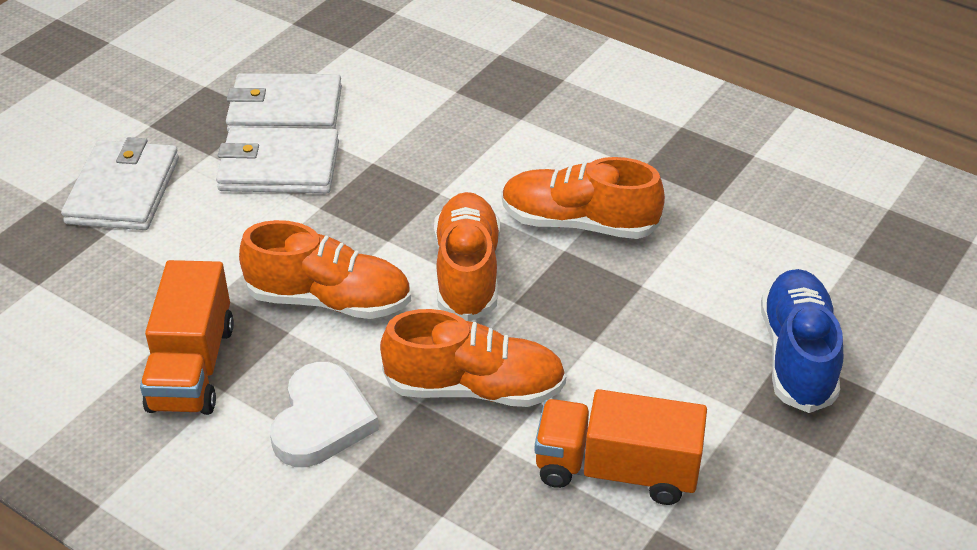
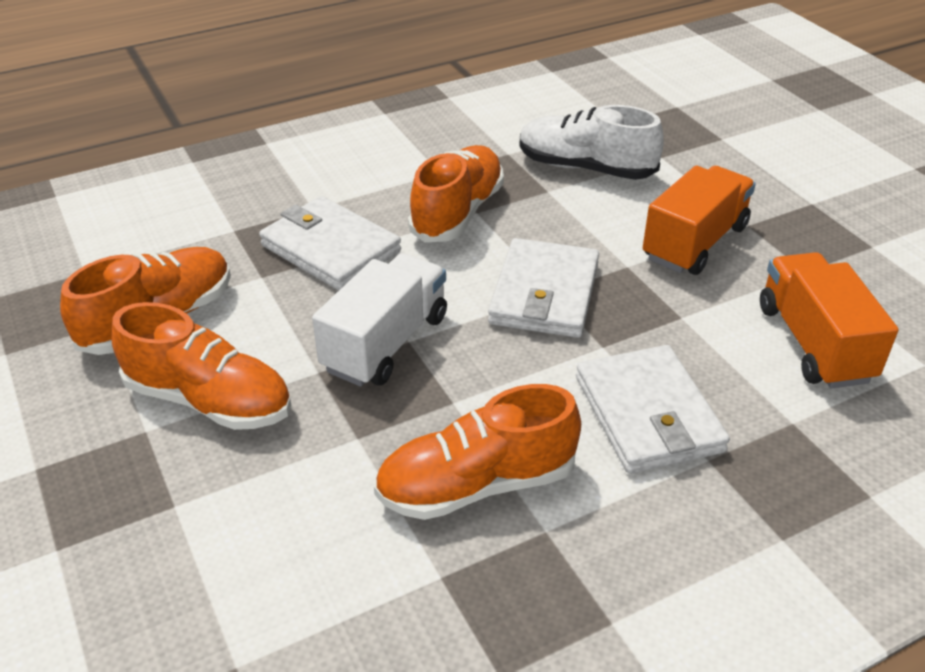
blue shoe: [761,269,843,413] = 1 -> none = 0
white heart: [270,362,379,467] = 1 -> none = 0
white shoe: none = 0 -> [519,105,664,180] = 1
white truck: none = 0 -> [312,253,447,387] = 1

